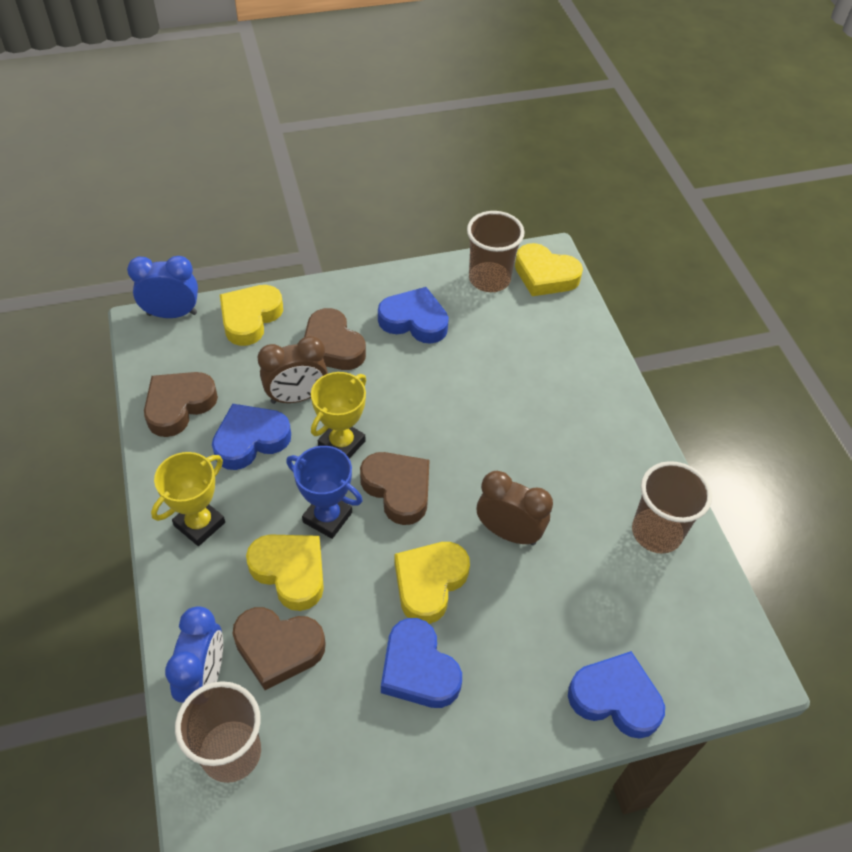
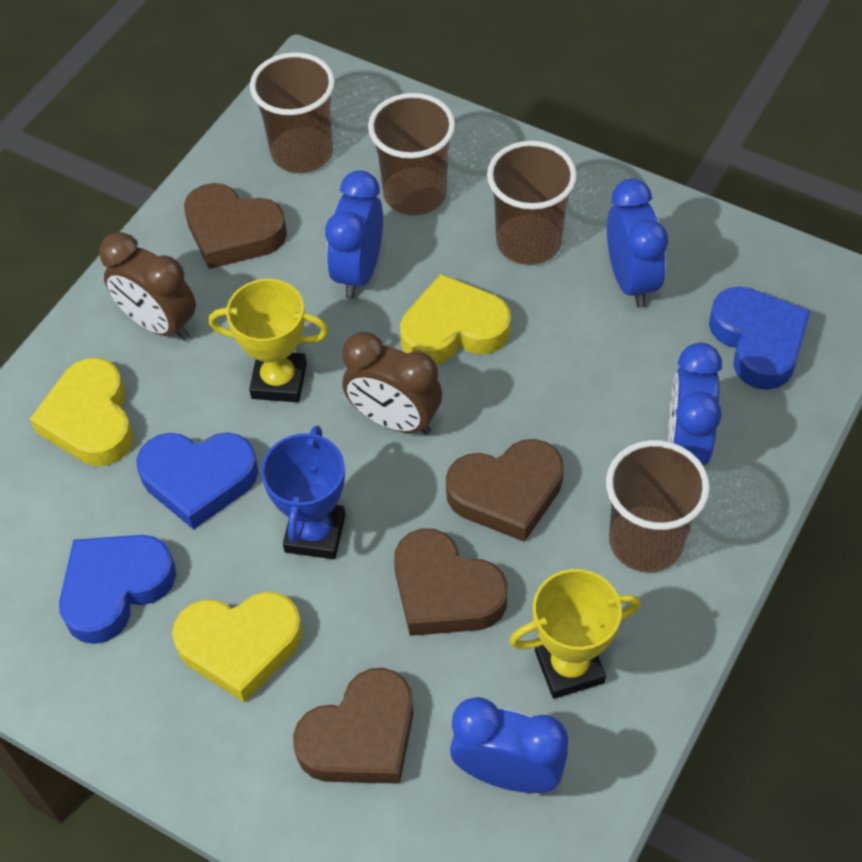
blue clock: [127,256,198,318] [165,607,223,703] = 2 -> [325,170,383,299] [450,697,568,793] [607,179,668,308] [668,343,722,465] = 4
blue heart: [212,404,291,470] [378,287,449,344] [381,618,462,708] [568,651,665,739] = 4 -> [59,535,176,644] [136,432,259,530] [709,286,811,390] = 3
brown cup: [175,681,261,783] [467,211,524,292] [632,461,712,554] = 3 -> [250,52,335,173] [368,93,455,215] [487,141,577,265] [606,440,710,572] = 4
yellow heart: [220,285,283,346] [246,534,324,611] [394,542,470,624] [515,243,583,296] = 4 -> [30,358,133,466] [172,592,303,703] [400,274,511,365] = 3

